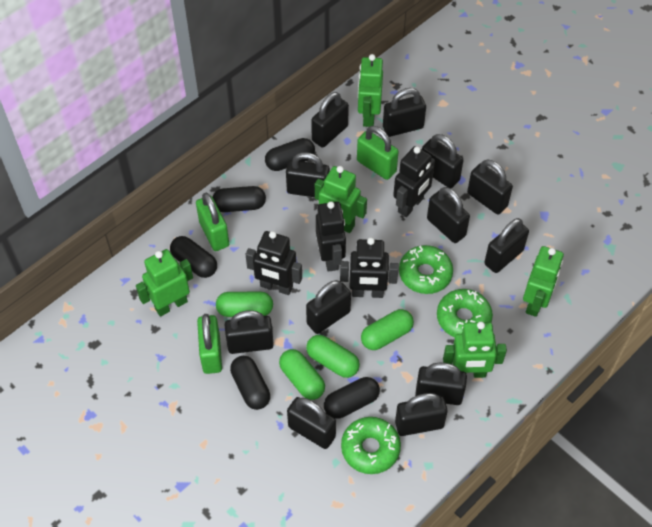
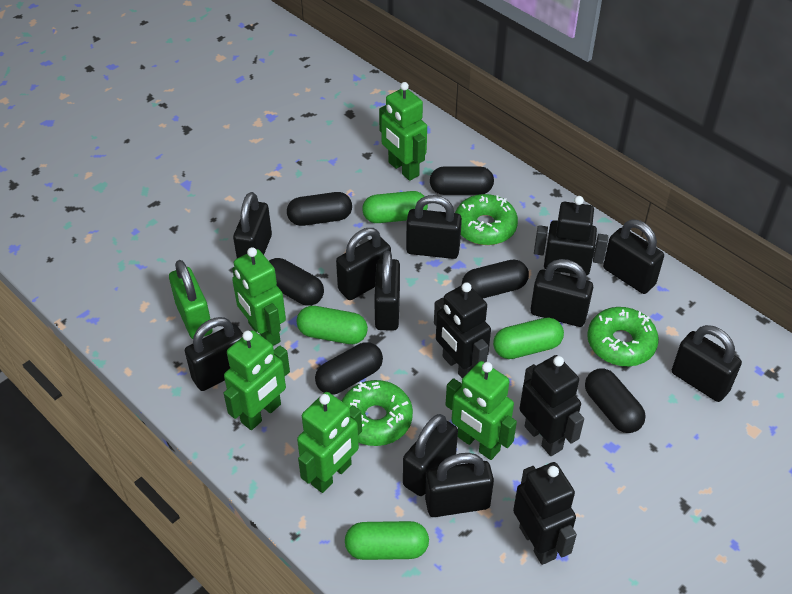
black capsule: [170,236,217,278] [212,186,266,212] [230,356,270,410] [265,138,315,171] [324,377,380,419] = 5 -> [269,258,324,306] [287,192,352,226] [315,342,383,395] [430,166,494,195] [462,260,529,298] [585,368,646,433] = 6
black padlock: [225,310,274,354] [286,152,330,197] [287,397,336,449] [306,280,351,334] [311,92,349,148] [383,88,426,137] [395,393,448,436] [415,363,467,405] [422,134,464,188] [427,187,470,243] [467,160,513,214] [484,218,529,273] = 12 -> [185,317,243,391] [233,192,272,258] [336,228,391,300] [374,251,400,331] [403,414,458,496] [406,195,462,259] [425,453,494,517] [530,259,593,327] [603,219,664,294] [672,325,742,402] = 10
green padlock: [196,193,229,251] [197,314,222,374] [357,126,399,180] = 3 -> [169,260,213,339] = 1

